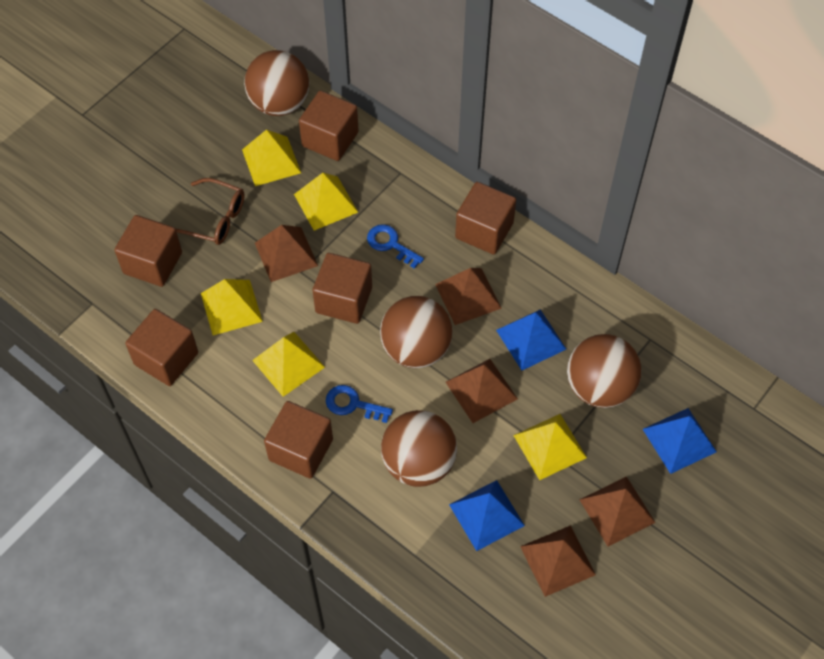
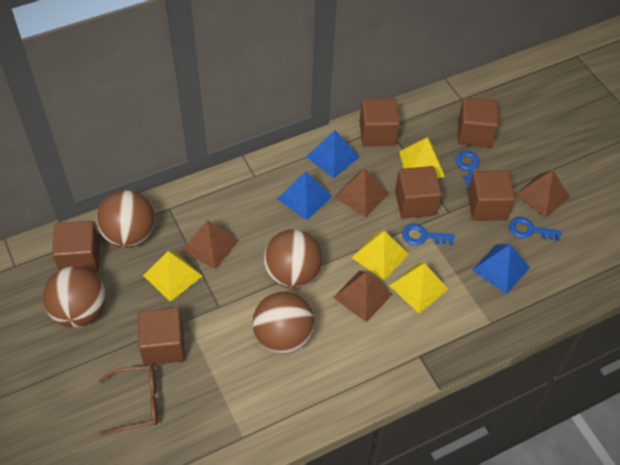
blue key: [326,385,393,423] [367,224,424,269] = 2 -> [402,224,455,245] [455,151,480,190] [509,217,561,241] = 3
brown pyramid: [255,225,318,282] [435,268,502,325] [446,359,518,423] [520,525,596,597] [579,476,656,546] = 5 -> [182,220,239,270] [333,270,392,322] [335,169,389,217] [515,170,570,218] = 4
yellow pyramid: [201,279,263,335] [242,130,301,186] [252,332,325,397] [294,173,358,231] [513,414,587,480] = 5 -> [143,251,202,302] [351,231,409,280] [389,262,448,313] [399,137,445,178] = 4

